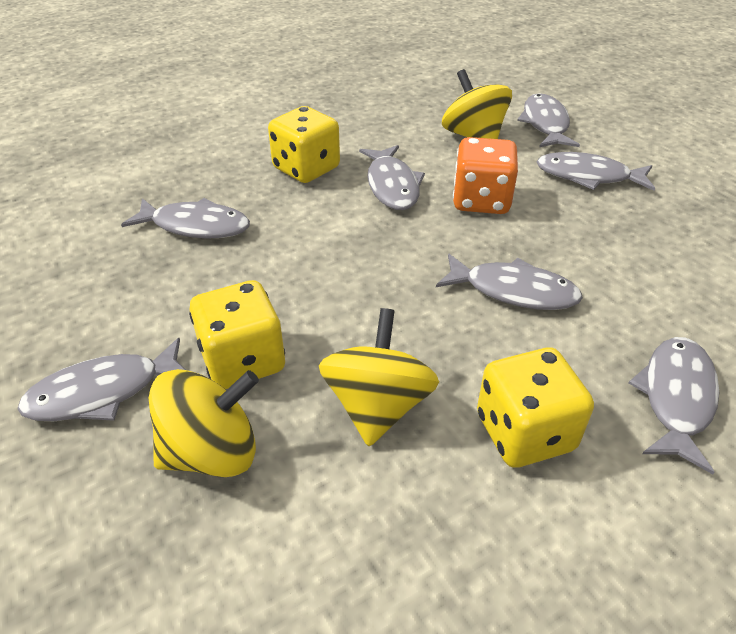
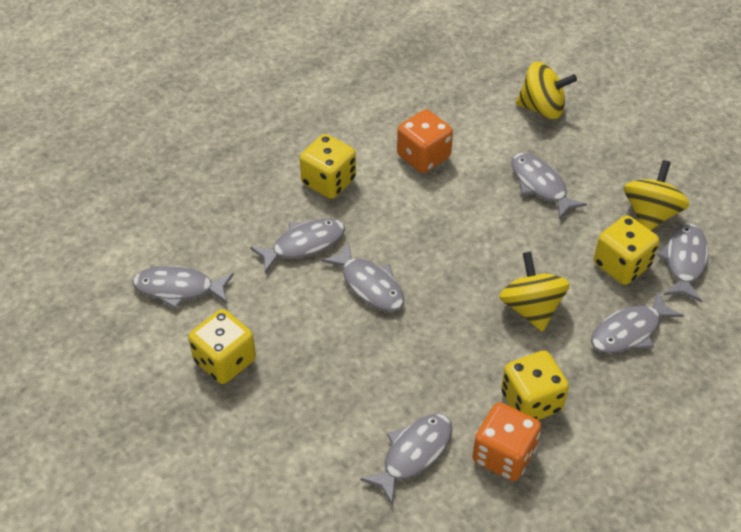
orange dice: [453,137,518,214] = 1 -> [397,110,453,173] [472,402,541,481] = 2
yellow dice: [189,280,285,389] [268,106,340,183] [477,347,594,468] = 3 -> [188,309,256,384] [300,134,356,199] [501,351,569,420] [594,215,659,285] = 4

